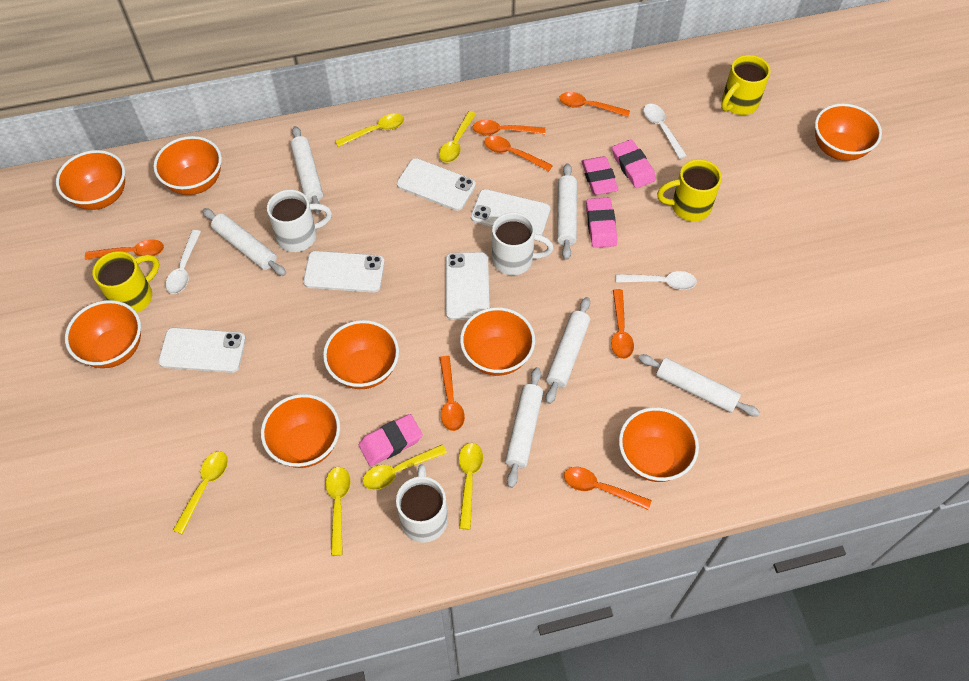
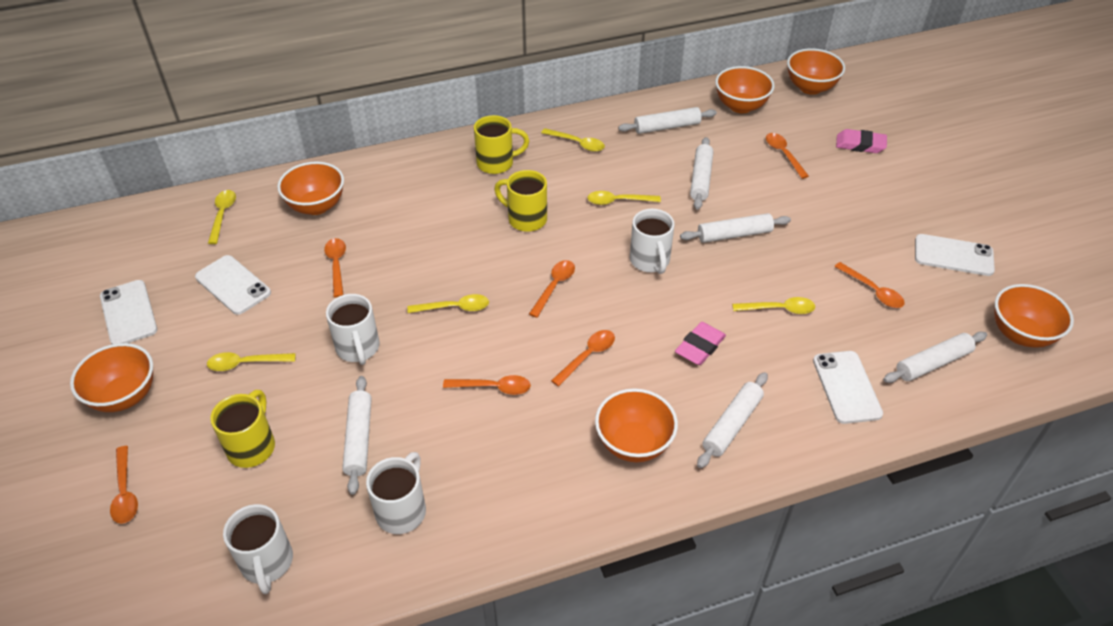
orange bowl: [56,150,125,210] [65,300,141,368] [153,136,222,195] [261,394,340,468] [323,320,399,389] [460,307,535,376] [619,407,699,482] [815,103,882,161] = 8 -> [70,343,153,412] [277,161,344,215] [595,388,678,462] [715,66,775,113] [787,48,845,95] [994,284,1074,348] = 6
pink eraser: [359,414,423,466] [581,156,619,195] [586,198,617,248] [612,139,656,188] = 4 -> [675,322,726,365] [836,129,887,153] = 2
white mug: [267,189,332,252] [396,464,448,543] [492,212,554,275] = 3 -> [223,504,293,594] [326,294,380,365] [366,452,426,534] [630,209,674,274] = 4
white phone: [158,327,246,373] [303,251,385,293] [397,158,476,211] [446,252,489,320] [471,189,551,235] = 5 -> [100,280,157,344] [195,255,271,315] [813,351,883,424] [915,234,995,276] = 4
white spoon: [166,230,201,294] [616,271,697,290] [643,104,687,159] = 3 -> none = 0

